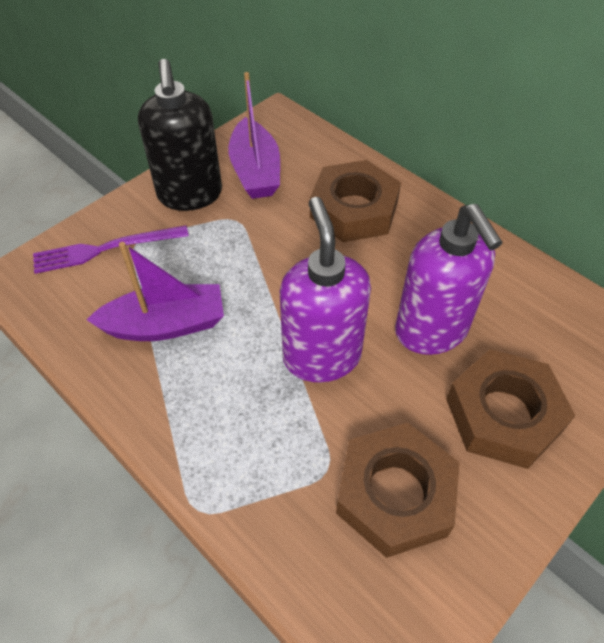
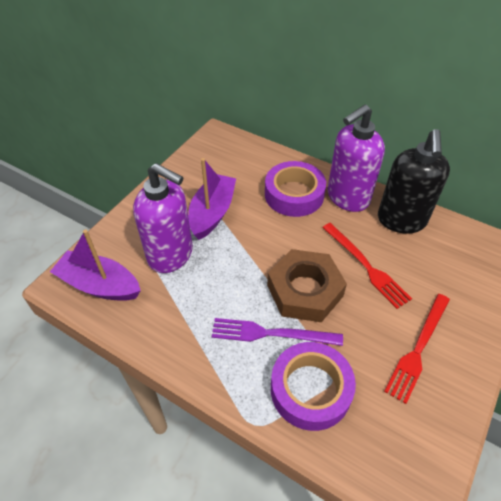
brown nut: [310,160,401,242] [336,423,460,558] [446,349,575,469] = 3 -> [267,249,347,322] = 1
purple tape: none = 0 -> [265,161,326,217] [271,342,356,431] = 2
red fork: none = 0 -> [322,223,412,309] [384,294,450,404] = 2

